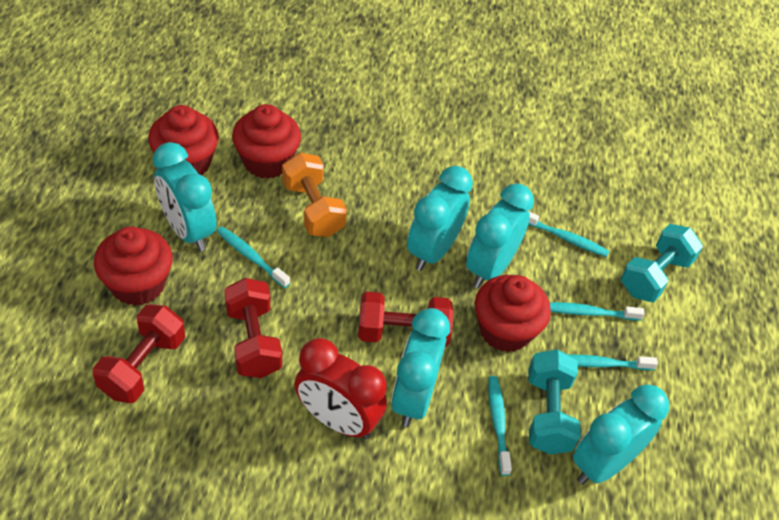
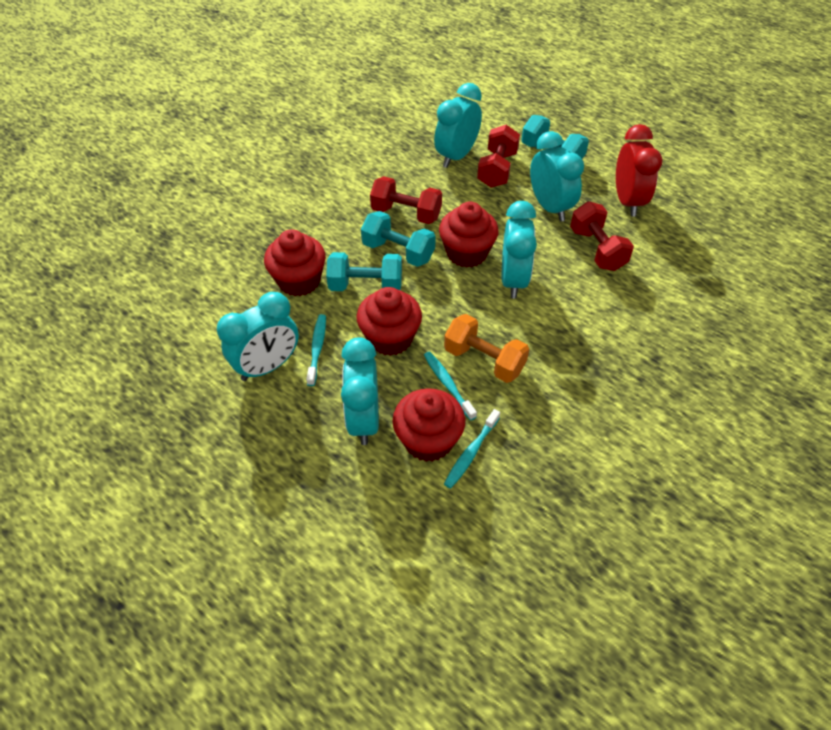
turquoise dumbbell: [528,349,581,454] [621,224,703,302] = 2 -> [326,252,402,291] [361,211,436,267] [521,115,589,159] = 3
turquoise toothbrush: [217,227,290,288] [488,376,512,476] [528,212,609,257] [550,302,644,321] [570,355,658,370] = 5 -> [306,314,326,386] [424,351,477,421] [444,409,500,489] = 3

